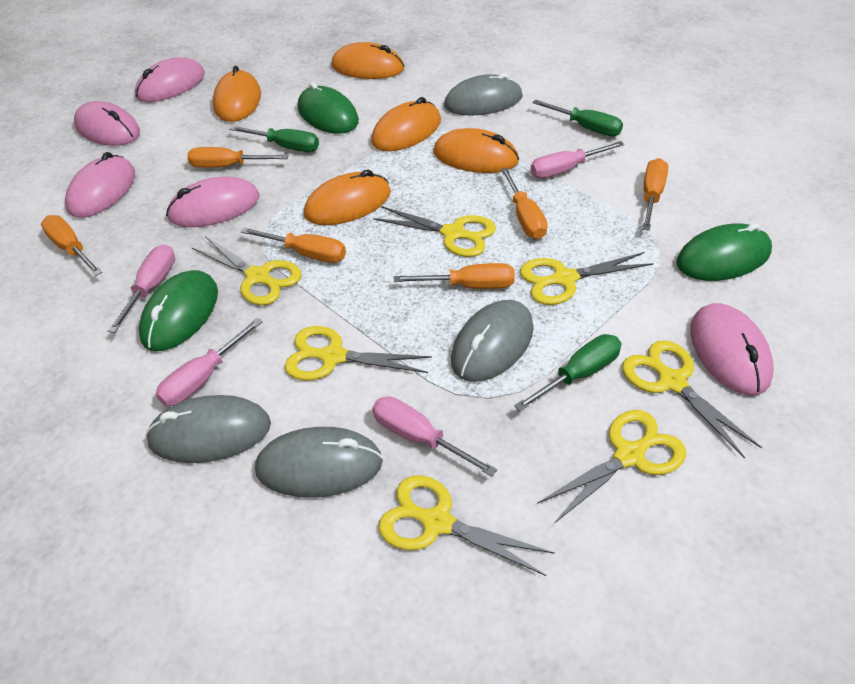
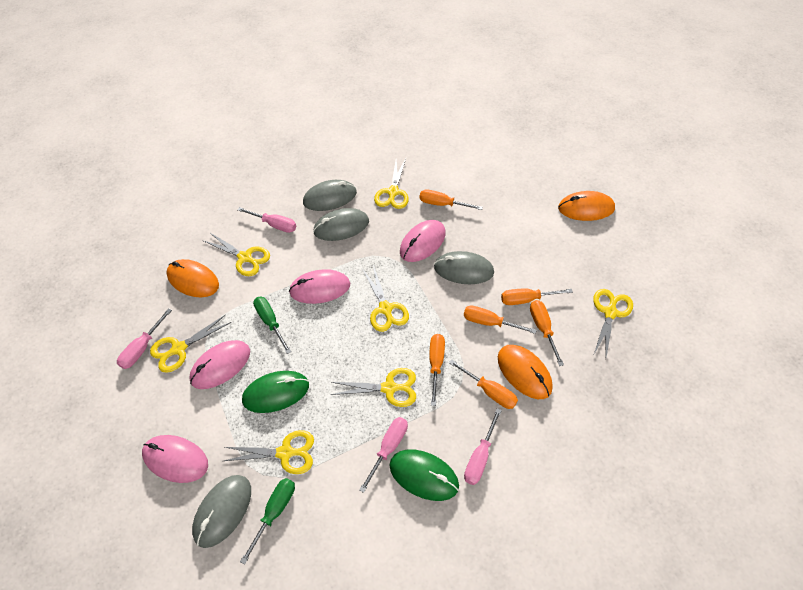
green mouse: [139,270,218,351] [298,82,359,134] [677,223,772,281] = 3 -> [242,371,309,413] [389,449,459,501] = 2
green screwdriver: [229,126,319,152] [514,334,622,412] [532,100,623,136] = 3 -> [240,478,295,565] [253,297,291,354] = 2
orange mouse: [213,66,261,122] [304,170,391,225] [331,42,404,79] [371,97,441,151] [433,128,519,173] = 5 -> [166,259,219,297] [498,345,553,399] [558,191,615,221] = 3
pink mouse: [65,152,135,218] [74,101,140,146] [135,57,205,102] [166,176,259,227] [690,303,774,395] = 5 -> [142,435,208,483] [189,340,250,389] [289,269,350,304] [400,220,446,262] = 4

